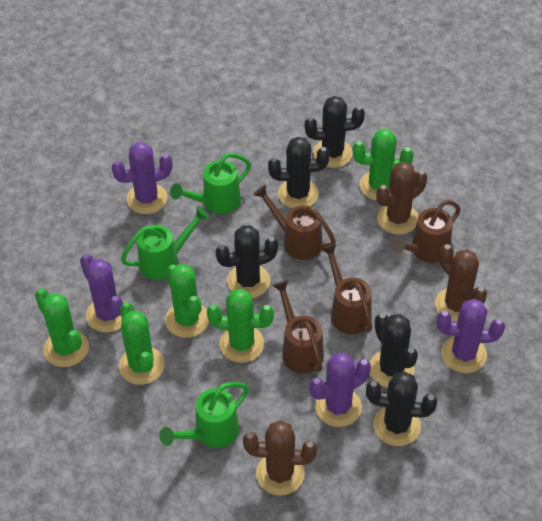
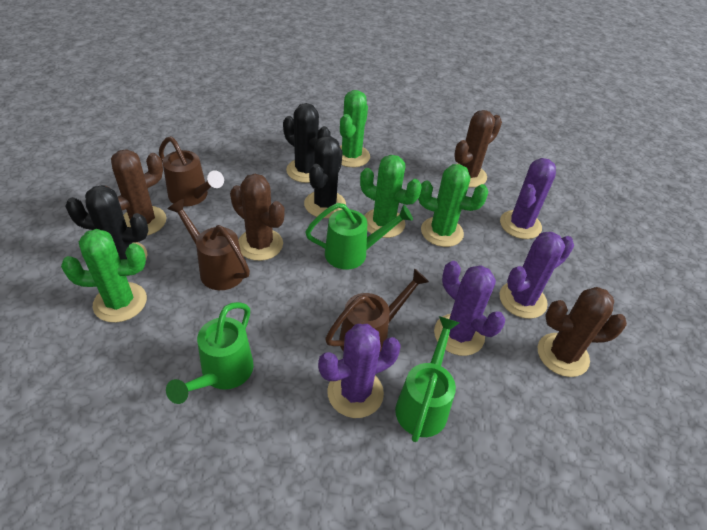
black cactus: [216,225,278,298] [268,137,330,208] [305,96,365,168] [366,371,437,446] [370,313,418,388] = 5 -> [65,185,149,259] [283,103,331,183] [304,136,346,218] = 3
brown cactus: [243,420,317,496] [376,162,427,235] [435,244,487,321] = 3 -> [104,149,167,235] [230,174,285,261] [454,110,502,187] [538,287,627,377] = 4
brown watering can: [253,185,336,260] [272,280,324,373] [321,244,372,334] [390,200,461,263] = 4 -> [159,136,224,206] [167,199,250,290] [325,268,429,352] = 3
green cactus: [35,288,89,367] [119,302,165,385] [165,264,209,338] [207,289,274,363] [353,129,413,201] = 5 -> [61,229,147,323] [340,90,370,167] [360,155,422,238] [418,164,488,247] = 4

